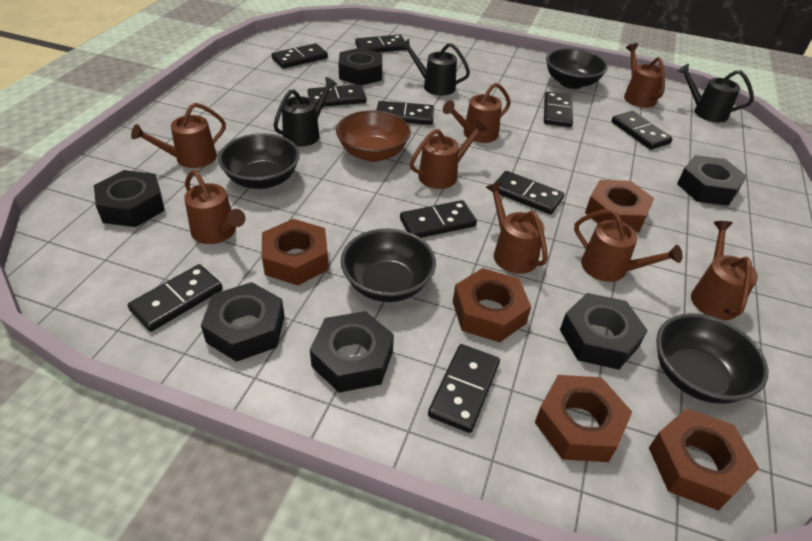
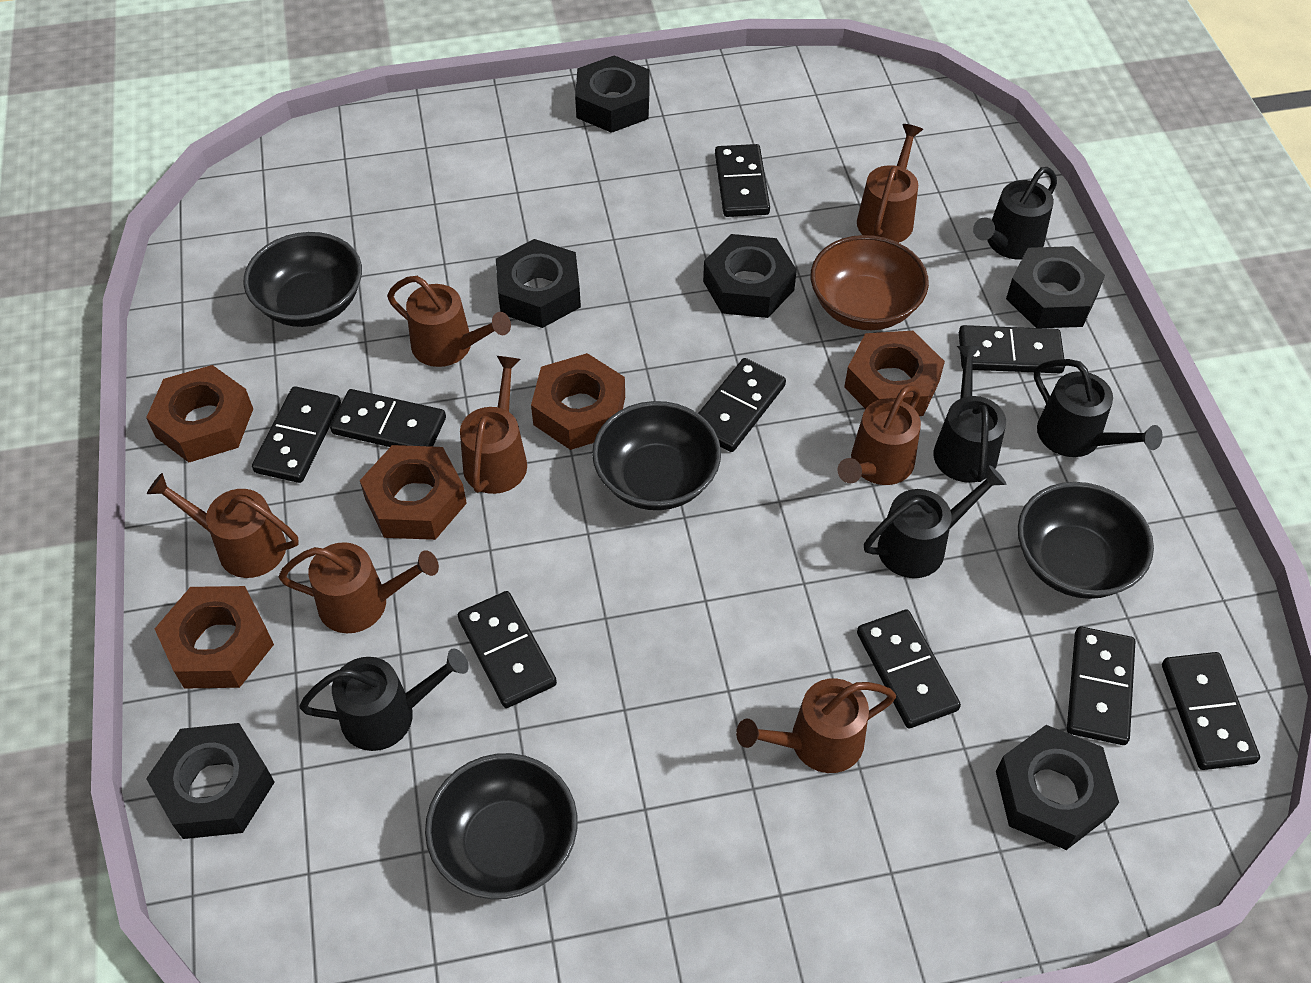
black domino: [127,264,223,332] [272,43,328,69] [308,84,367,107] [355,35,407,52] [376,101,434,125] [400,200,477,238] [428,344,500,433] [495,171,565,215] [544,91,573,127] [611,111,673,150] = 10 -> [252,386,341,483] [330,389,446,447] [458,591,557,708] [698,358,786,452] [715,144,770,217] [857,610,961,728] [959,325,1065,373] [1067,627,1135,745] [1162,652,1260,770] = 9
black watering can: [273,77,337,147] [400,39,470,96] [677,64,754,122] = 3 -> [299,648,469,751] [864,465,1007,578] [934,346,1006,483] [973,167,1057,260] [1034,359,1163,457] = 5
brown watering can: [131,103,226,168] [184,170,246,244] [410,120,488,189] [443,83,511,143] [486,182,548,274] [574,209,682,282] [624,43,665,108] [691,221,758,320] = 8 -> [147,473,299,578] [278,542,439,633] [387,276,511,367] [460,356,527,494] [736,678,896,773] [838,385,921,485] [857,124,923,243] = 7

